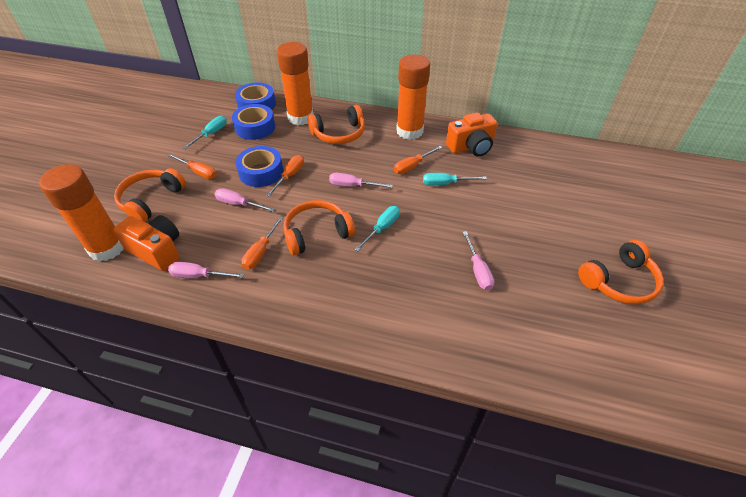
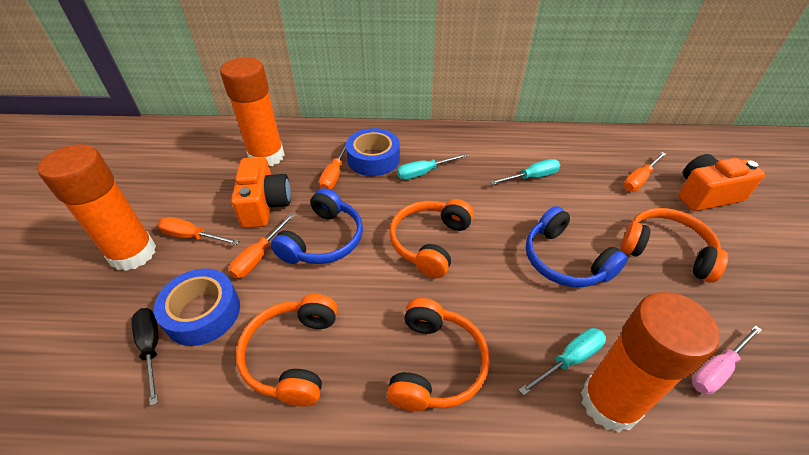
black screwdriver: none = 0 -> [131,308,158,406] = 1
blue headphones: none = 0 -> [271,188,363,264] [526,206,628,287] = 2
blue tape: [232,104,275,140] [235,82,276,110] [235,146,283,187] = 3 -> [154,269,240,346] [346,128,400,176] = 2
pink screwdriver: [168,262,244,278] [215,188,275,212] [329,173,393,188] [463,231,494,290] = 4 -> [692,325,762,395] = 1

